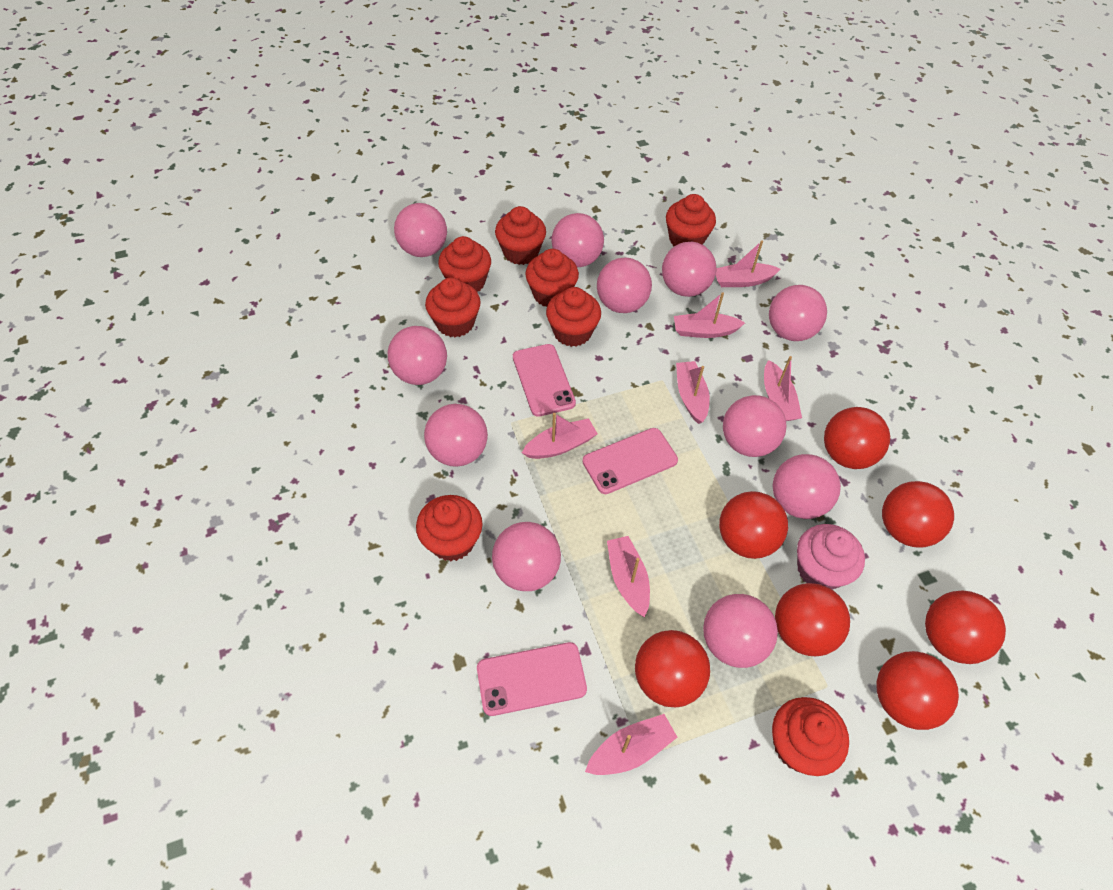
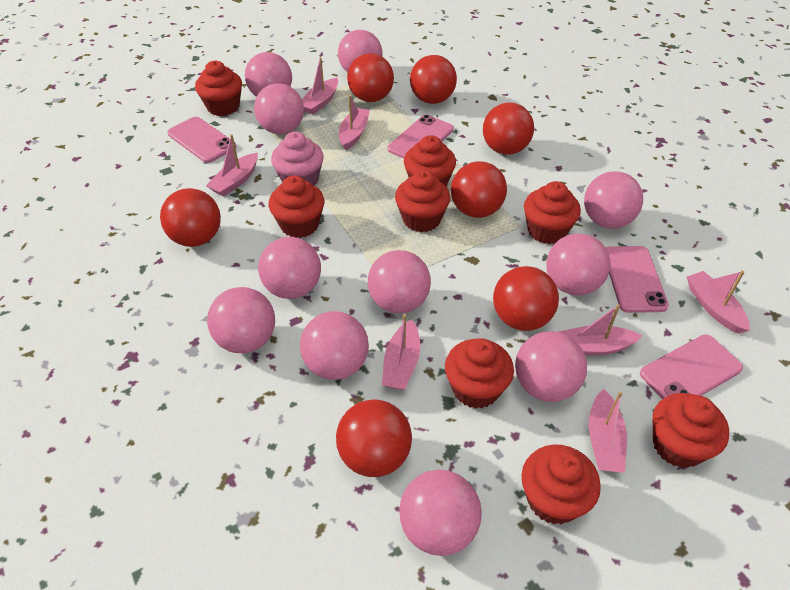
pink phone: [477,642,587,716] [513,344,576,417] [582,428,678,494] = 3 -> [167,117,237,163] [388,115,454,159] [606,246,669,313] [640,334,743,399] = 4

